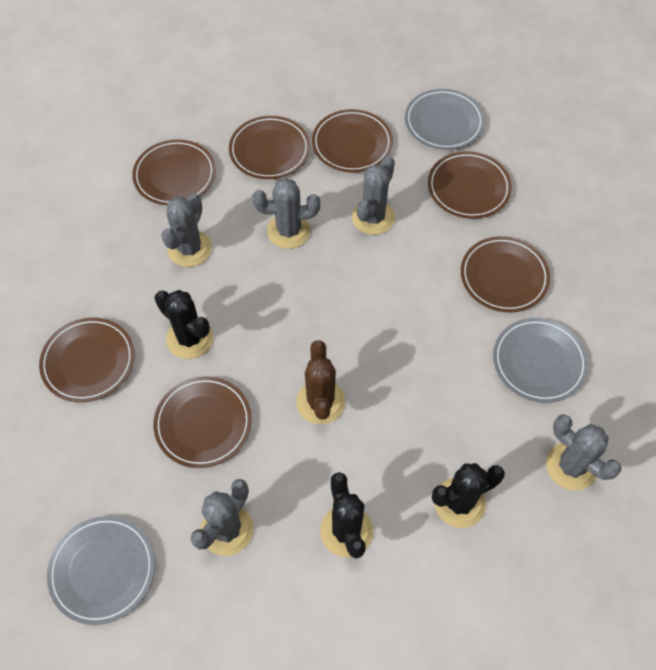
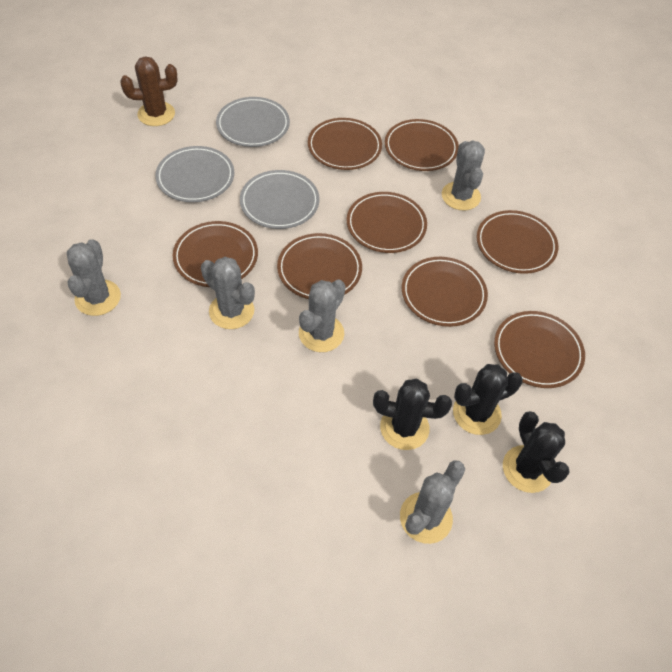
brown plate: [39,317,135,402] [132,139,216,205] [153,376,252,468] [229,116,310,179] [312,109,393,172] [428,151,512,219] [461,236,550,312] = 7 -> [173,221,258,287] [277,233,362,299] [308,118,382,170] [347,192,427,253] [385,119,459,171] [402,257,488,327] [476,210,559,274] [494,311,585,388] = 8

